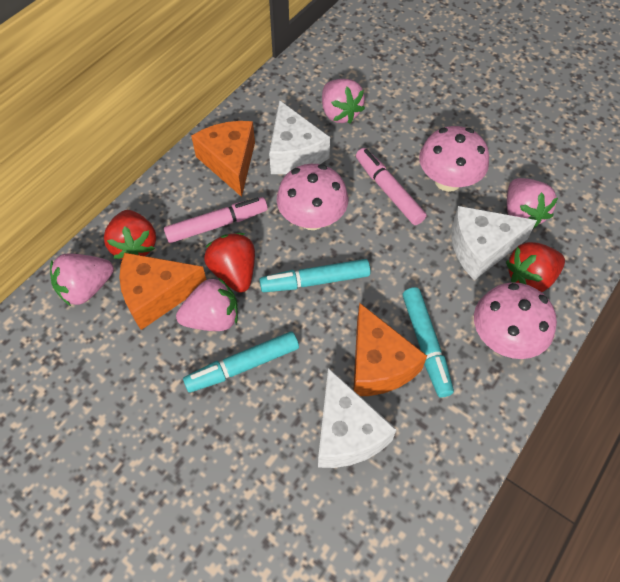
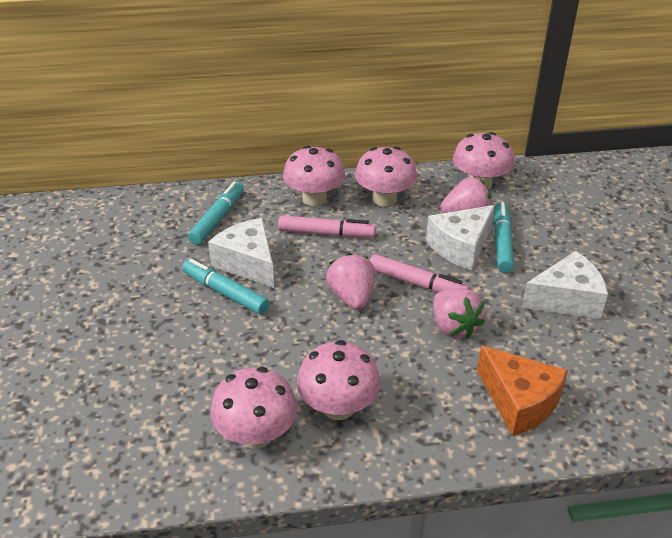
orange cheese: [119,252,206,330] [191,121,255,197] [354,303,427,396] = 3 -> [477,345,568,436] = 1
pink mushroom: [276,164,348,230] [419,126,489,192] [474,282,557,359] = 3 -> [210,367,298,448] [283,146,345,206] [297,340,381,420] [355,147,417,206] [453,132,514,189] = 5
pink strawberry: [50,253,114,306] [176,277,238,331] [322,79,365,124] [507,178,558,229] = 4 -> [326,253,375,310] [433,288,485,339] [440,177,492,213] = 3
red strawberry: [104,210,156,259] [204,233,255,293] [506,242,565,292] = 3 -> none = 0

